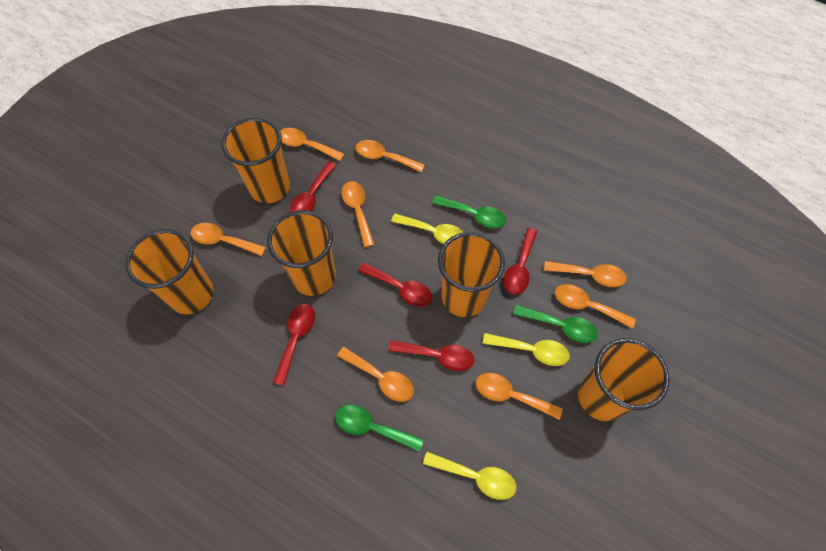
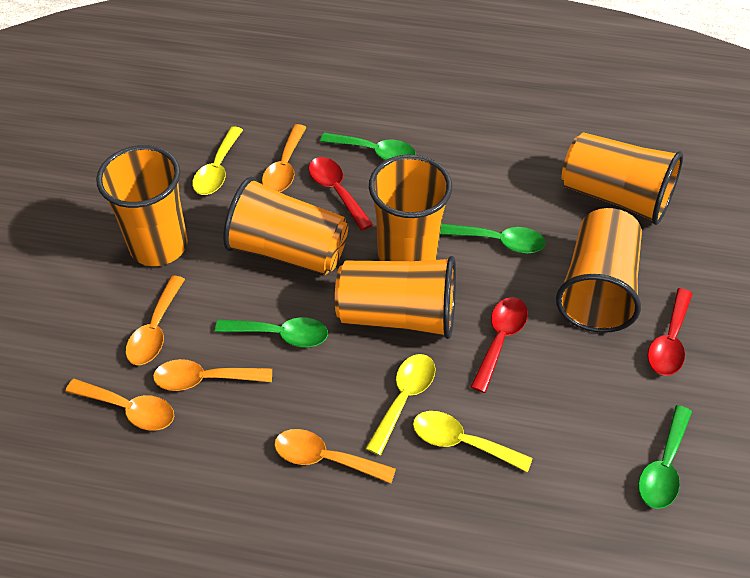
green spoon: [335,405,424,452] [432,196,506,228] [513,305,598,343] = 3 -> [215,317,328,347] [320,132,416,160] [440,224,546,254] [638,405,692,509] = 4
orange cup: [125,229,214,314] [221,118,290,203] [267,210,336,296] [438,232,505,317] [578,338,670,421] = 5 -> [96,145,188,266] [223,177,348,275] [335,256,456,339] [369,155,452,261] [556,208,642,333] [562,133,683,225] = 6
orange spoon: [190,223,266,256] [280,128,345,161] [337,347,414,402] [341,181,375,247] [356,140,425,172] [476,373,563,420] [544,261,627,287] [555,284,636,329] = 8 -> [65,379,174,431] [126,276,185,365] [153,359,272,391] [262,124,307,192] [274,429,396,484] = 5
red spoon: [273,304,315,386] [290,161,336,212] [358,262,432,307] [388,340,474,371] [504,228,538,295] = 5 -> [309,157,373,231] [471,297,528,393] [648,288,693,376] = 3

